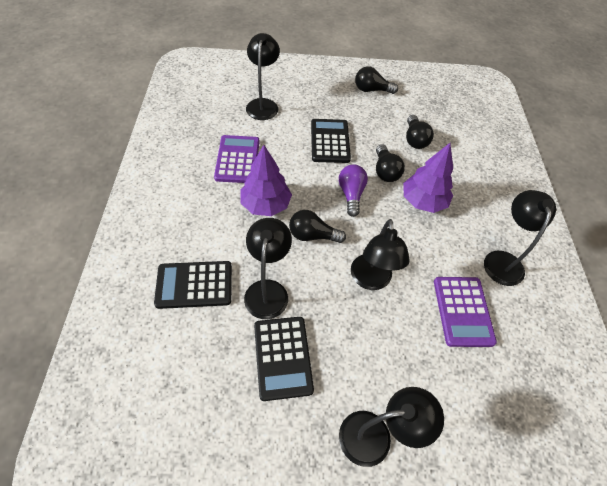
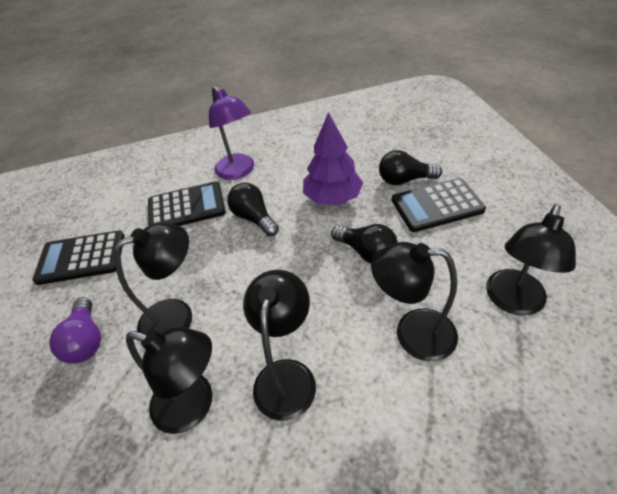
black light bulb: [289,210,346,243] [355,66,398,94] [376,144,405,182] [406,115,434,149] = 4 -> [227,183,279,237] [331,224,398,264] [379,150,442,185] = 3
purple calculator: [214,135,259,183] [434,277,497,347] = 2 -> none = 0
purple lamp: none = 0 -> [209,86,254,180] = 1
purple tree: [240,145,292,216] [403,143,453,213] = 2 -> [303,112,363,205] = 1

